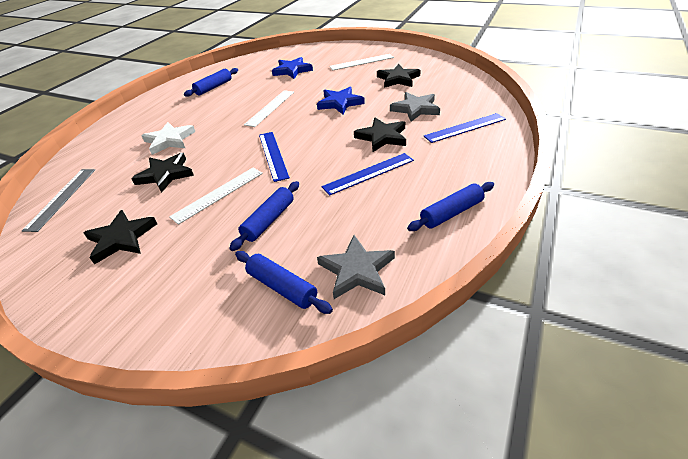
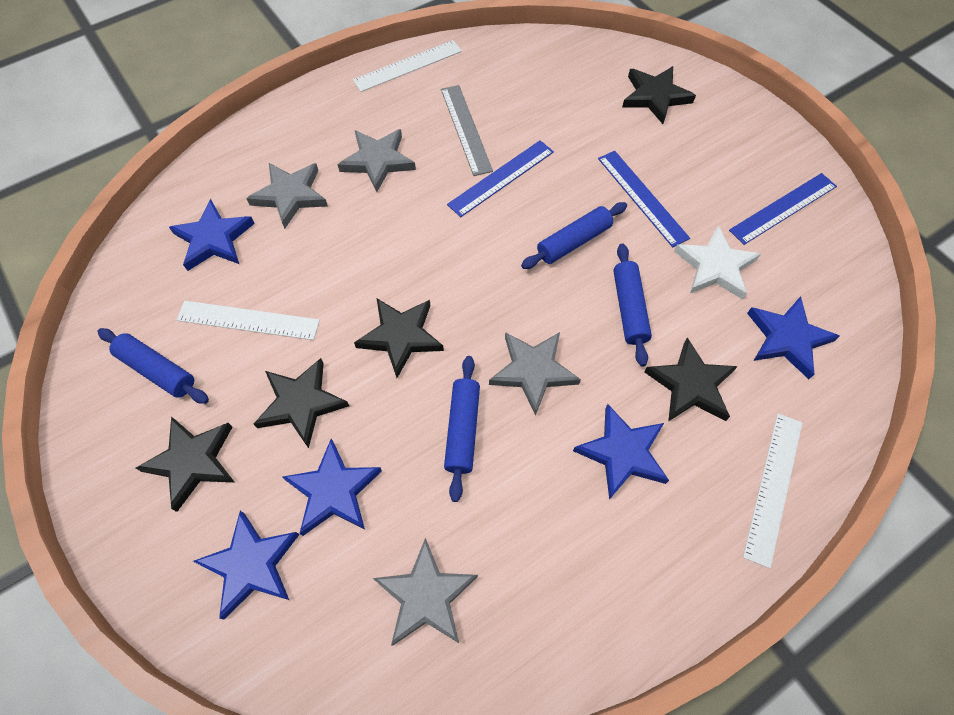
black star: [84,210,157,265] [131,153,194,193] [354,118,406,152] [377,64,421,88] = 4 -> [136,416,234,512] [254,358,349,448] [354,299,444,378] [622,66,696,124] [644,337,738,422] = 5
blue star: [272,57,313,79] [317,87,365,114] = 2 -> [169,199,255,271] [193,511,299,620] [282,439,382,536] [573,404,669,500] [747,296,840,379] = 5
grey star: [317,235,395,299] [390,92,440,122] = 2 -> [246,163,328,229] [338,129,416,192] [373,538,478,646] [489,332,581,415] = 4

